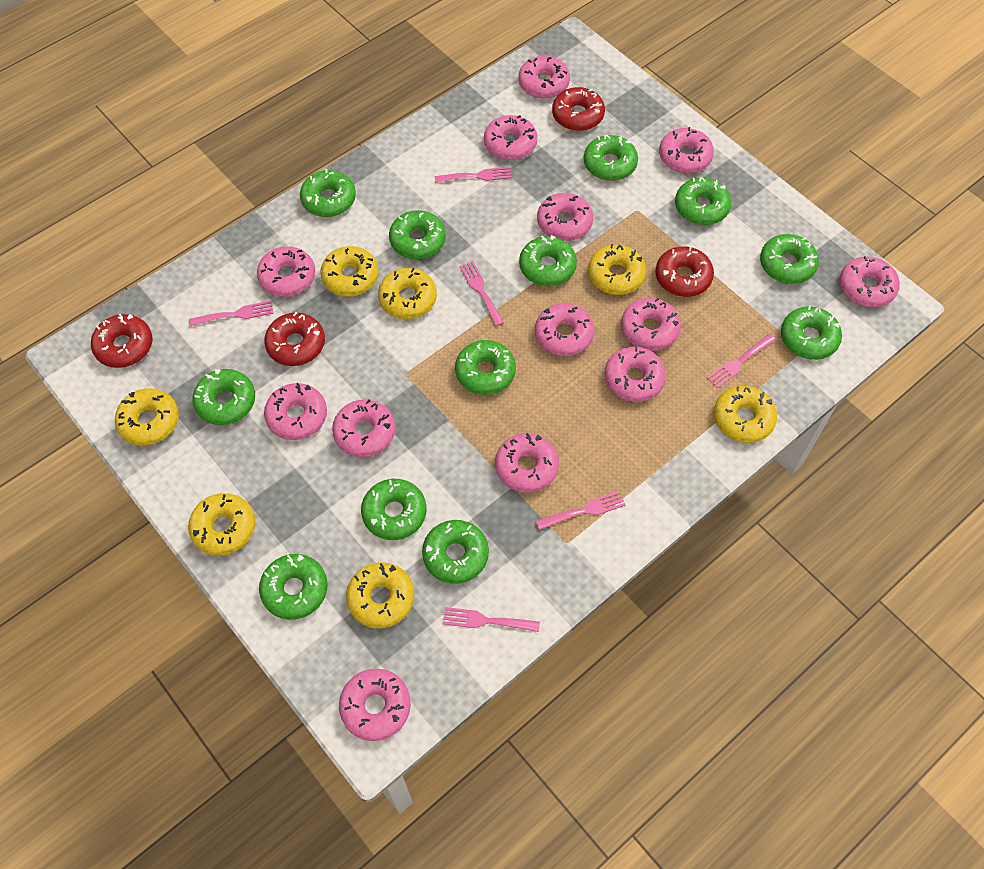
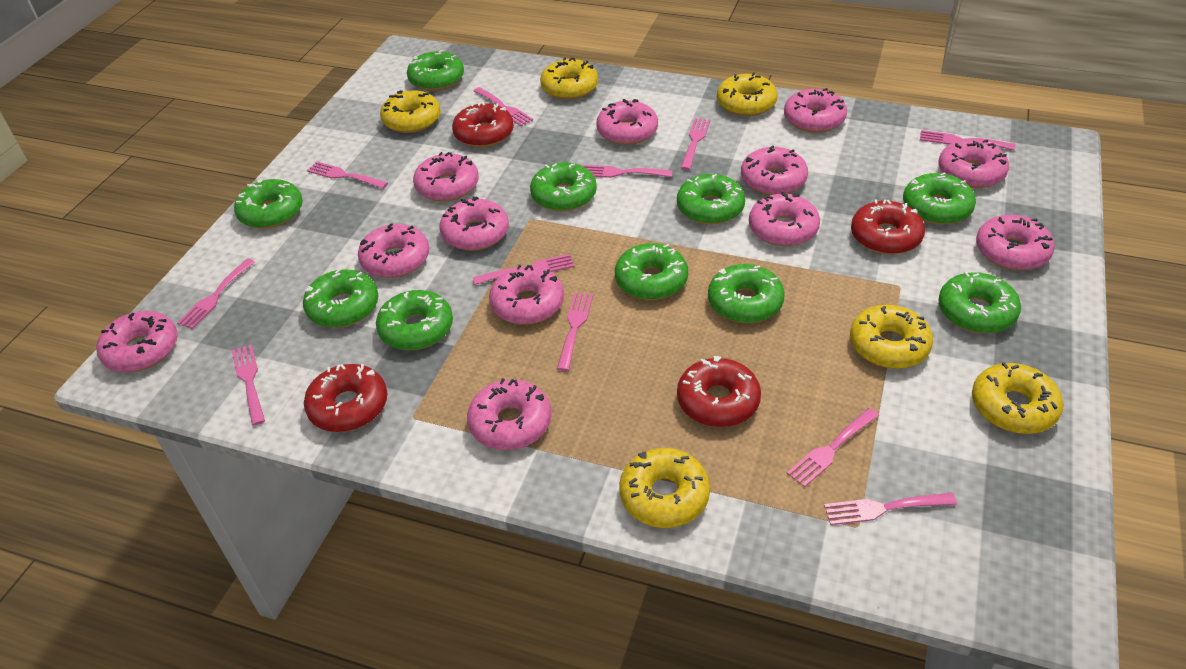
green donut: [192,369,255,425] [259,554,328,620] [300,169,356,217] [361,479,427,540] [389,210,446,259] [422,520,489,584] [455,340,516,395] [519,235,577,286] [584,135,638,181] [675,178,731,225] [760,234,819,284] [781,305,842,360] = 12 -> [234,179,303,229] [303,269,378,328] [376,290,453,350] [407,50,464,91] [530,162,597,212] [615,243,688,300] [677,174,745,225] [708,264,785,323] [903,172,976,225] [938,272,1021,333] = 10
pink donut: [257,246,315,297] [264,383,327,440] [332,399,395,457] [339,669,411,741] [484,115,537,160] [495,433,559,493] [518,56,570,98] [535,303,595,356] [537,193,593,241] [605,347,666,402] [621,298,681,351] [659,127,714,173] [840,256,900,307] = 13 -> [96,311,178,372] [358,223,429,278] [413,152,479,201] [439,196,509,251] [467,378,552,450] [489,265,564,324] [596,99,658,145] [741,145,808,195] [749,191,820,246] [784,88,847,133] [938,139,1009,188] [976,215,1055,270] = 12
pink fork: [189,301,274,326] [435,167,512,183] [443,607,540,632] [460,261,504,326] [536,491,626,530] [707,334,776,388] = 6 -> [177,259,255,329] [232,344,265,426] [307,162,388,189] [472,254,574,285] [474,87,533,126] [557,293,593,371] [583,165,673,178] [681,118,711,170] [787,408,879,487] [824,493,957,525] [920,130,1015,150] = 11
yellow donut: [115,388,179,446] [188,493,255,556] [320,246,379,297] [346,562,414,629] [378,268,437,319] [588,244,646,295] [714,386,777,443] = 7 -> [380,90,441,133] [540,57,598,100] [619,448,710,528] [717,72,778,116] [850,305,933,369] [972,362,1064,434] = 6

